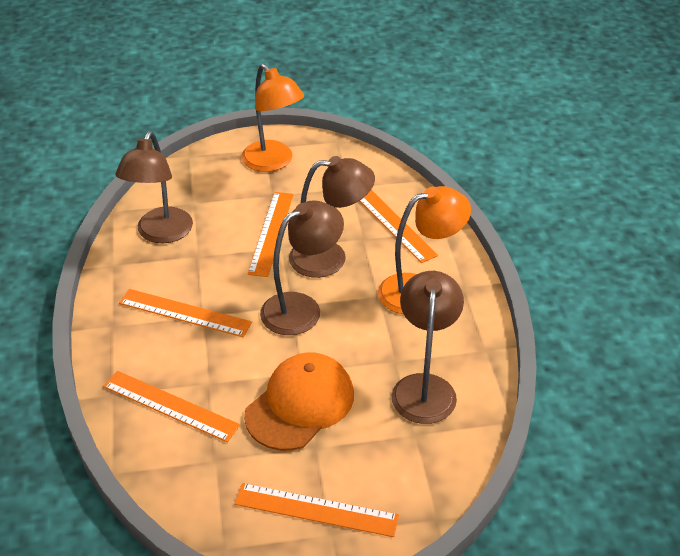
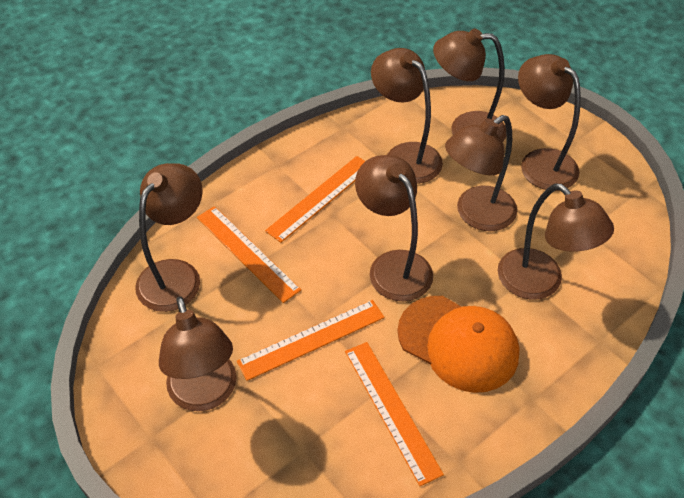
brown lamp: [115,131,193,243] [260,200,344,335] [289,156,375,278] [392,271,464,424] = 4 -> [135,163,203,312] [159,296,237,411] [355,155,433,301] [371,48,443,184] [433,29,506,142] [445,115,517,231] [498,183,614,300] [518,54,581,191] = 8
orange lamp: [242,64,304,172] [378,186,471,314] = 2 -> none = 0
orange ruler: [103,371,240,442] [119,289,252,337] [235,483,399,537] [248,192,293,277] [360,190,438,263] = 5 -> [197,206,301,303] [237,300,385,381] [265,156,365,243] [345,342,444,486] = 4

